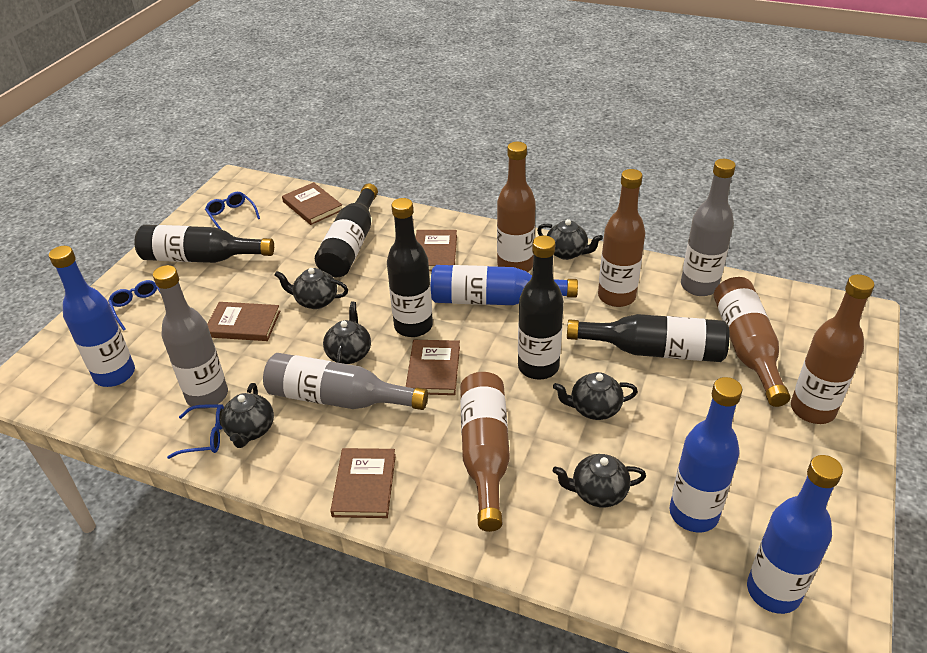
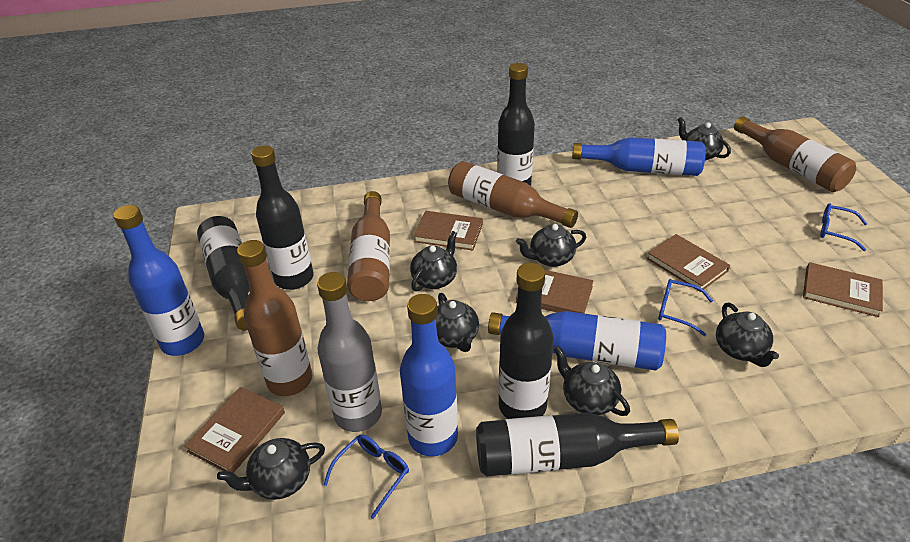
black teapot: [220,383,274,448] [274,268,348,309] [323,302,371,364] [537,219,603,260] [552,454,646,508] [553,372,638,420] = 6 -> [217,438,325,500] [410,231,457,292] [436,293,479,352] [516,224,586,267] [554,346,630,416] [677,117,731,160] [716,302,779,367] = 7
brown bottle: [460,372,510,532] [497,142,536,272] [598,169,645,307] [714,277,790,407] [791,274,874,424] = 5 -> [237,240,312,396] [347,191,390,301] [448,161,578,228] [734,116,856,192] = 4
grey bottle: [153,265,228,409] [263,353,428,410] [681,159,736,296] = 3 -> [317,272,382,432] = 1

